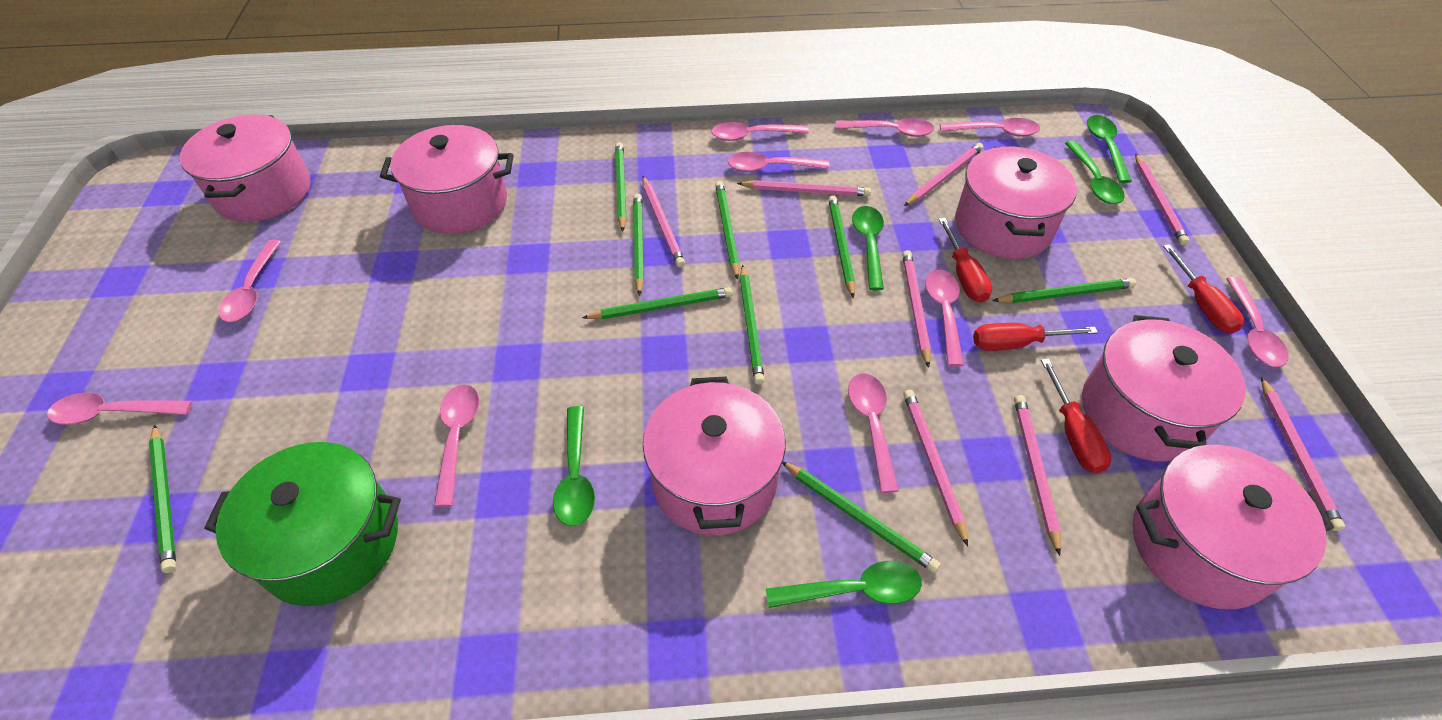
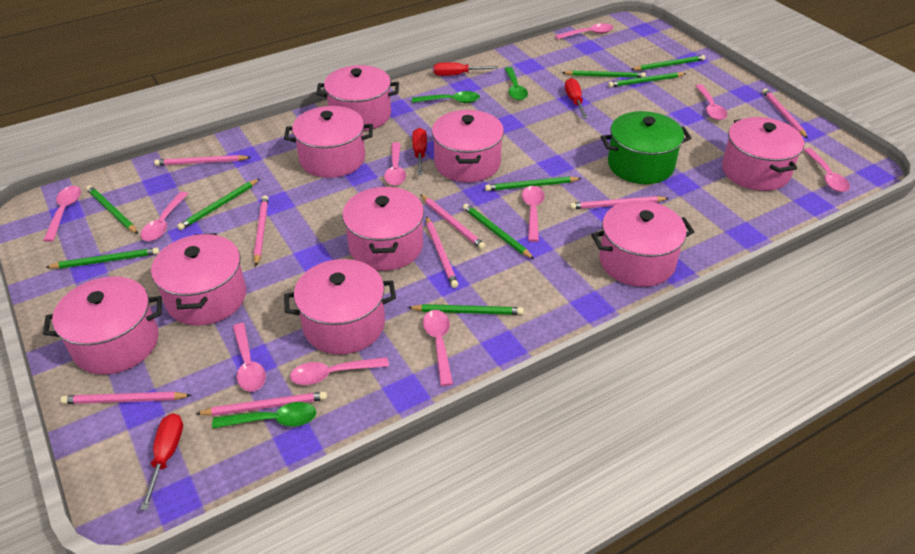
green spoon: [553,406,595,526] [766,561,922,608] [852,206,884,290] [1065,141,1125,204] [1087,115,1132,183] = 5 -> [212,402,316,428] [412,91,480,103] [504,67,528,100] = 3
pink pot: [180,115,310,222] [380,125,514,234] [643,377,786,535] [955,146,1077,259] [1082,315,1246,461] [1133,445,1334,609] = 6 -> [43,276,162,375] [151,233,246,326] [284,106,373,178] [284,259,396,355] [316,65,399,131] [342,187,424,271] [432,110,504,182] [591,200,694,287] [722,117,804,191] = 9

